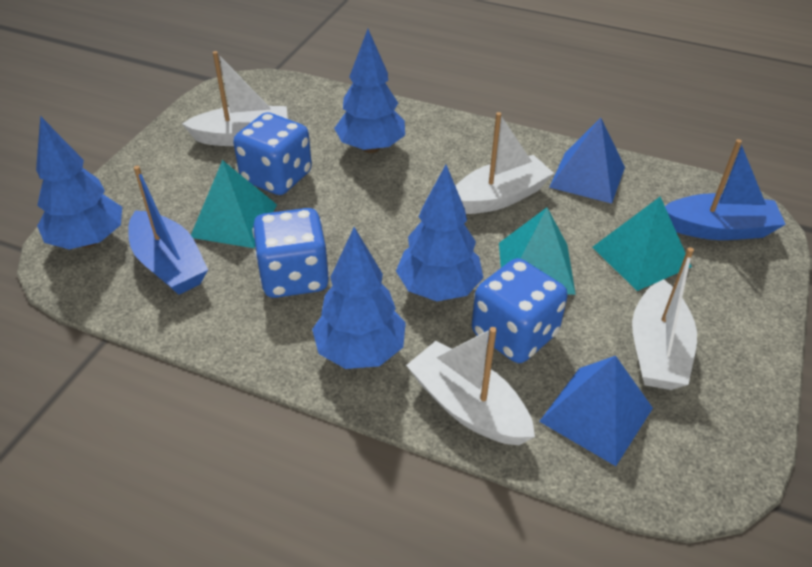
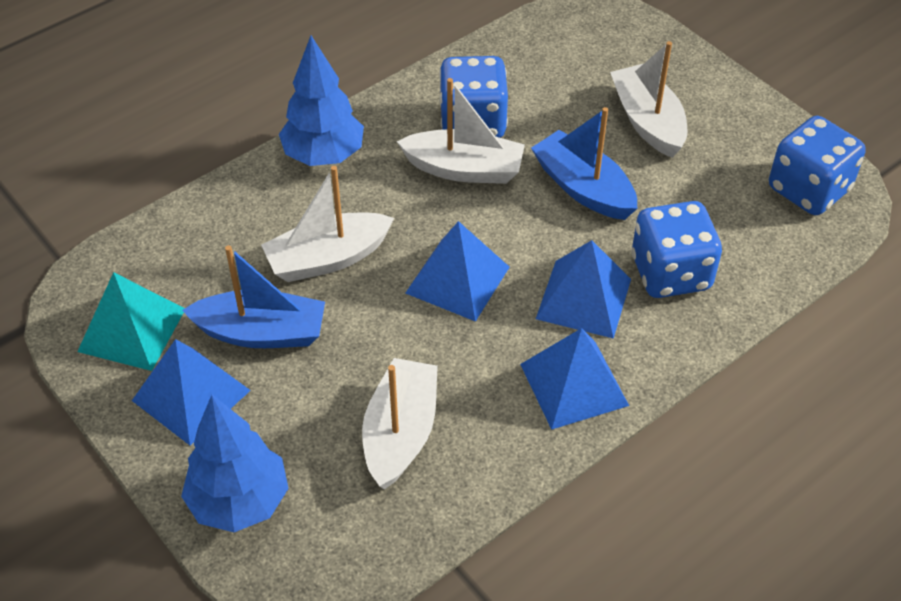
blue pyramid: [539,356,653,466] [549,118,625,204] = 2 -> [132,339,251,445] [406,221,510,322] [520,328,629,430] [536,240,631,339] = 4
blue tree: [36,116,122,249] [312,227,406,369] [334,29,405,153] [396,165,483,301] = 4 -> [181,395,289,532] [279,36,364,166] = 2
turquoise pyramid: [191,160,277,248] [499,208,576,295] [592,197,692,291] = 3 -> [77,272,185,371] = 1

